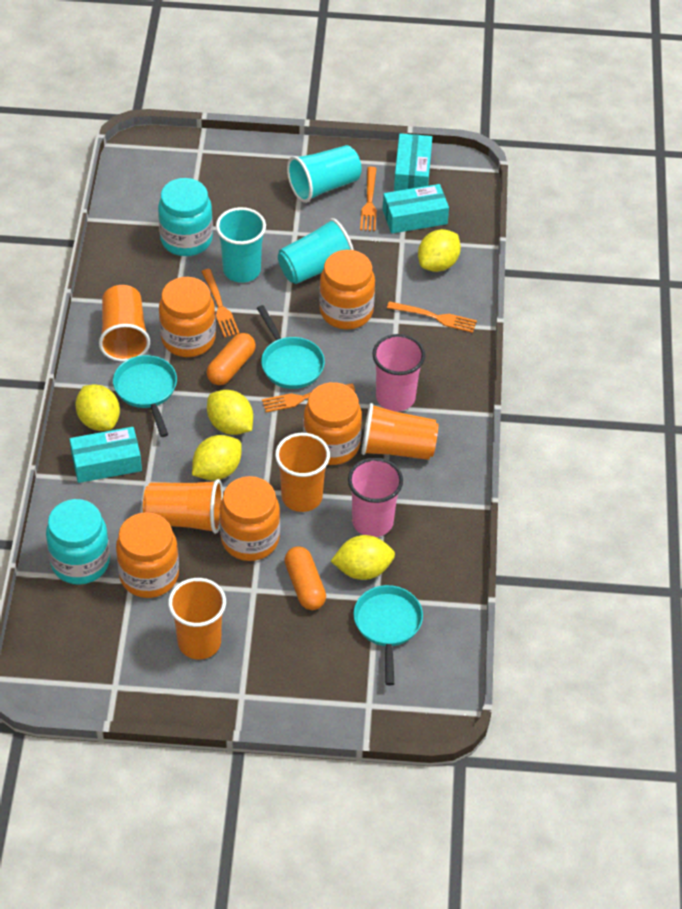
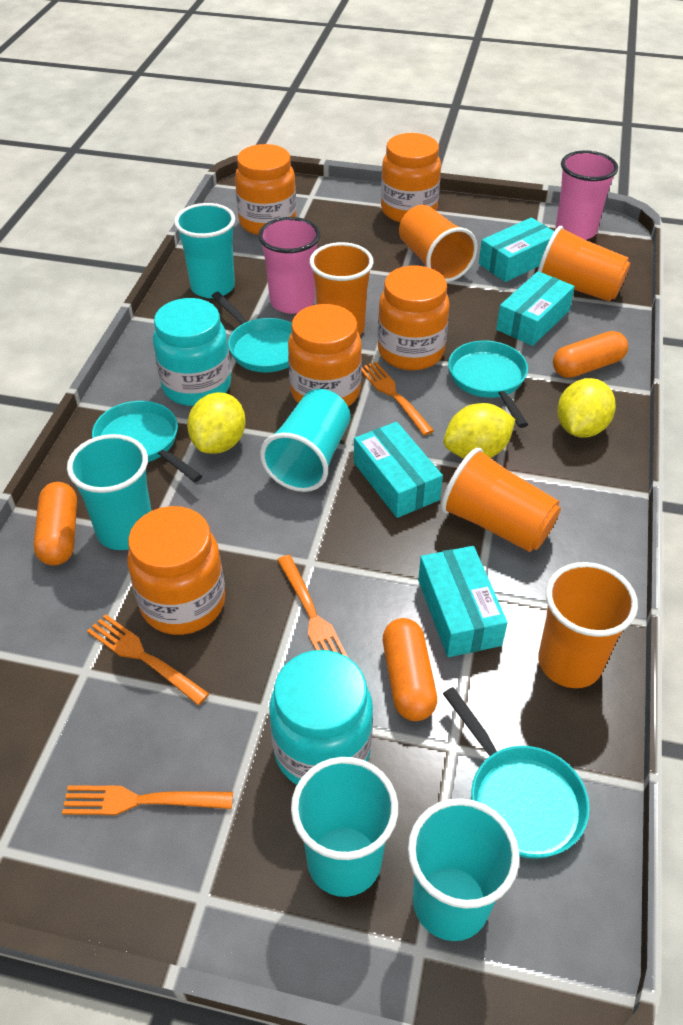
orange capsule: [206,333,256,385] [285,546,326,610] = 2 -> [34,482,77,566] [383,618,437,721] [553,331,628,378] = 3
turquoise box: [70,427,142,483] [383,184,449,234] [394,133,432,191] = 3 -> [354,422,443,518] [418,546,507,657] [479,217,554,282] [496,271,575,346] = 4
turquoise cup: [216,207,266,283] [278,218,354,284] [287,145,362,203] = 3 -> [67,434,152,550] [174,203,235,298] [260,389,351,492] [291,757,398,897] [408,798,519,941] = 5
turquoise pan: [113,355,177,437] [257,305,325,389] [353,585,423,685] = 3 -> [92,401,202,482] [212,292,292,372] [443,687,589,859] [448,340,528,428] = 4
yellow lemon: [76,384,120,431] [192,435,242,481] [207,390,253,435] [331,535,395,580] [418,229,461,272] = 5 -> [187,392,245,454] [444,403,515,459] [557,378,616,438] = 3

